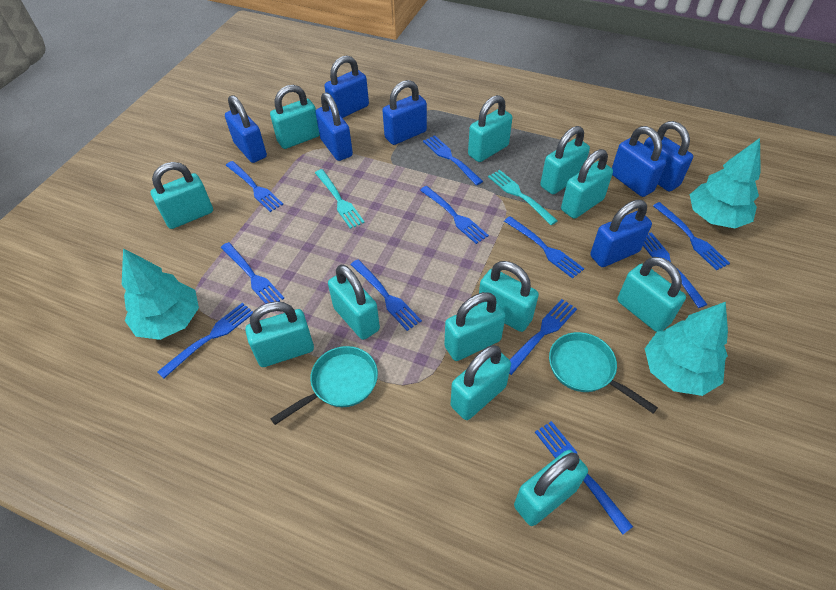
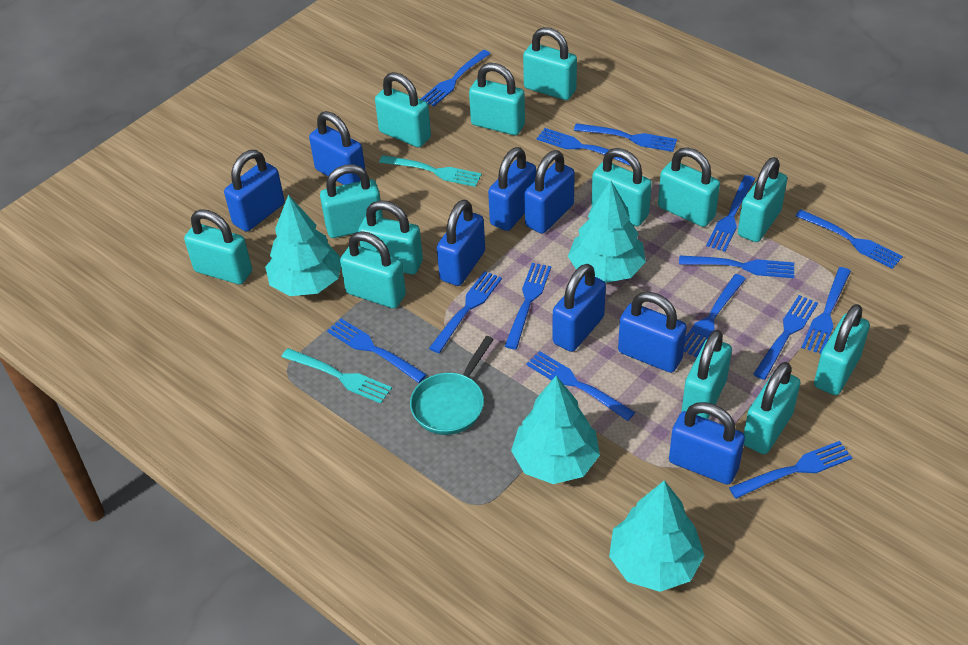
blue fork: [157,303,253,378] [221,242,284,304] [226,161,283,212] [350,259,422,331] [420,186,489,244] [423,135,483,185] [504,216,584,279] [509,299,577,375] [535,421,633,535] [643,232,708,308] [653,202,730,270] = 11 -> [327,319,427,383] [421,50,491,107] [429,271,502,353] [505,263,551,349] [526,351,635,421] [537,128,631,166] [574,123,677,152] [679,255,794,278] [684,274,746,358] [706,175,755,252] [729,441,852,499] [753,295,818,380] [795,210,903,269] [802,267,851,354] = 14
blue padlock: [225,95,267,163] [315,92,353,161] [324,55,369,118] [382,80,427,145] [590,200,652,267] [612,126,666,197] [644,121,693,191] = 7 -> [224,150,285,232] [309,111,365,185] [437,199,485,286] [488,147,536,231] [524,150,575,234] [553,264,606,352] [618,292,687,373] [669,402,745,484] = 8
turquoise padlock: [150,162,213,229] [245,301,314,367] [270,85,320,149] [328,265,380,340] [444,292,506,361] [451,345,511,420] [468,95,512,162] [478,261,539,332] [514,450,588,526] [540,126,590,194] [561,149,613,219] [617,257,686,332] = 12 -> [184,209,252,285] [320,164,383,238] [340,231,406,308] [358,200,423,274] [375,72,431,147] [469,63,525,135] [523,27,577,100] [591,148,652,226] [658,147,720,227] [682,330,732,419] [738,157,787,242] [744,362,800,454] [814,304,870,395] = 13
turquoise pan: [270,346,378,425] [549,332,658,413] = 2 -> [410,336,494,435] = 1
turquoise tree: [122,248,199,340] [645,302,728,396] [690,138,761,228] = 3 -> [265,195,341,296] [511,376,600,484] [568,180,646,283] [609,480,704,592] = 4

